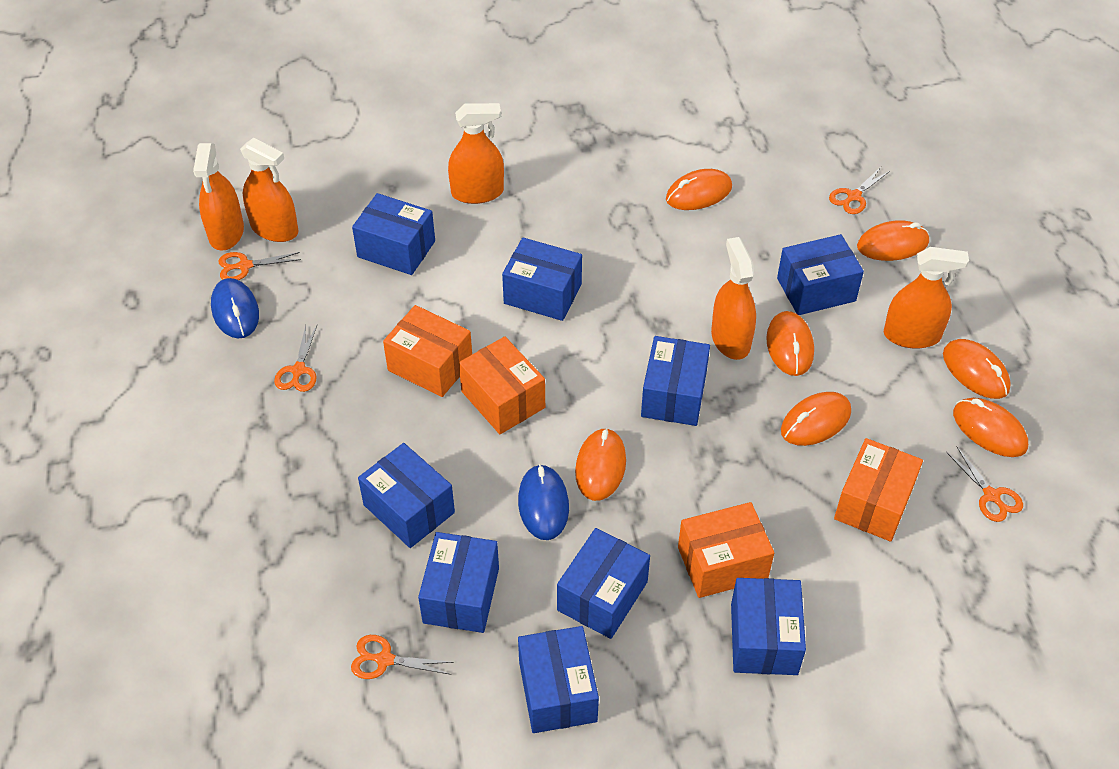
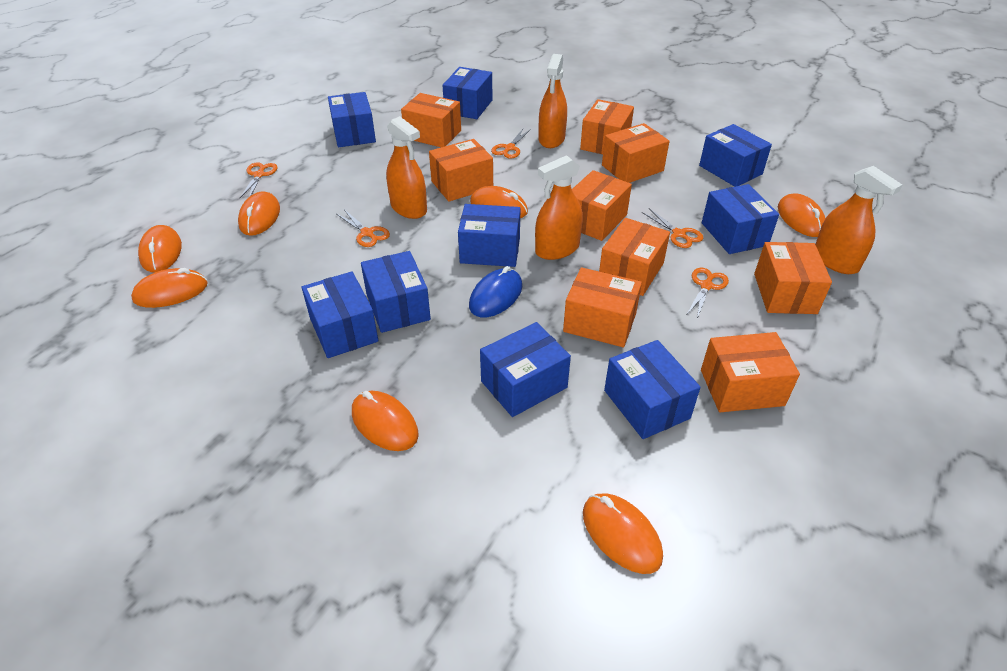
blue mouse: [211,278,259,338] [518,464,569,540] = 2 -> [469,266,522,317] = 1
orange box: [383,305,472,397] [459,336,545,434] [678,502,774,598] [834,438,923,542] = 4 -> [401,93,461,147] [429,139,493,202] [563,267,642,347] [572,170,632,241] [580,99,634,154] [599,218,670,296] [602,123,670,183] [701,332,800,412] [754,242,832,314] = 9
orange spray bottle: [193,143,244,251] [240,138,299,242] [448,103,504,204] [711,237,756,360] [884,247,969,348] = 5 -> [386,116,427,219] [535,155,583,260] [539,54,567,148] [815,166,902,274] = 4

